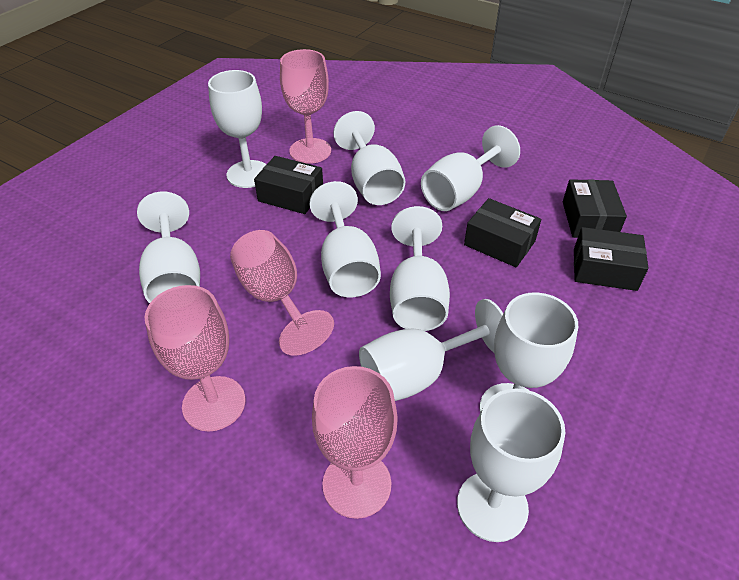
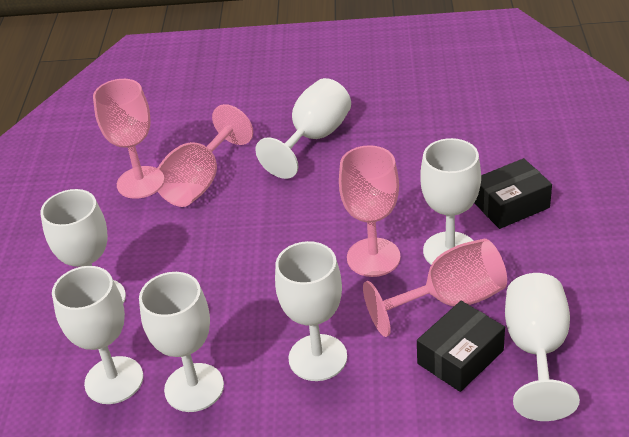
black box: [254,156,323,214] [464,198,541,267] [563,179,627,238] [574,227,649,291] = 4 -> [417,301,505,392] [474,158,552,229] = 2
white goblet: [137,192,200,303] [208,70,267,188] [309,181,381,297] [333,111,405,205] [359,299,503,401] [390,206,450,331] [421,125,520,211] [457,389,565,542] [480,292,578,413] = 9 -> [40,189,126,304] [52,266,143,404] [139,272,224,412] [255,78,351,179] [275,241,347,381] [420,138,481,265] [505,273,580,421] = 7

